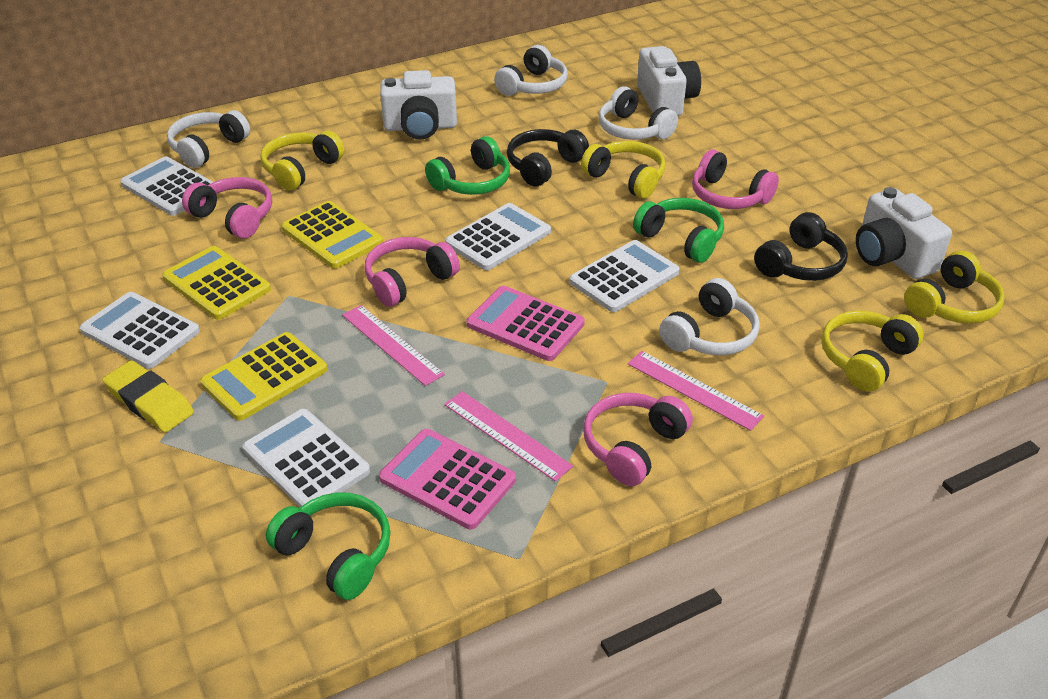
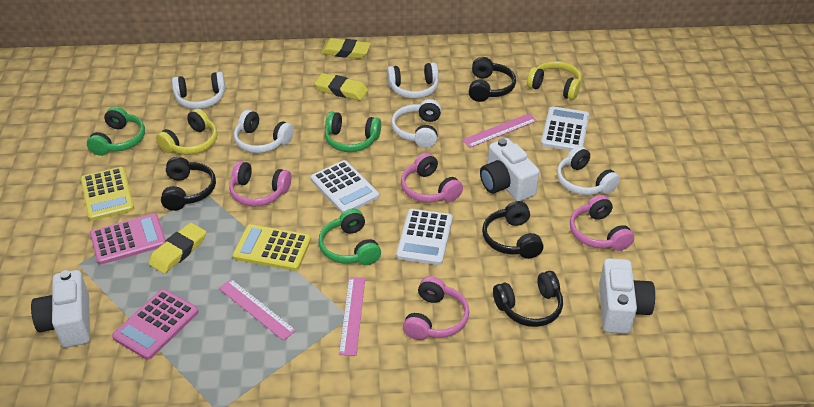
black headphones: [507,129,589,186] [754,212,848,281] = 2 -> [161,157,216,211] [469,57,516,102] [482,201,543,259] [493,271,563,327] = 4
white calculator: [80,292,200,369] [120,156,213,216] [242,409,370,507] [445,203,551,270] [569,240,680,312] = 5 -> [310,160,379,213] [396,209,453,265] [541,106,589,151] = 3
white headphones: [167,110,250,168] [494,45,568,96] [598,86,678,140] [659,278,760,355] = 4 -> [172,72,226,109] [234,110,294,153] [387,62,439,99] [391,99,441,148] [557,146,620,195] = 5
yellow calculator: [162,246,271,320] [200,332,327,421] [282,201,383,268] = 3 -> [80,167,134,221] [232,224,311,271] = 2
yellow eraser: [102,360,194,432] = 1 -> [149,222,206,274] [314,73,368,101] [321,38,371,59] = 3
yellow headphones: [260,131,344,191] [581,141,665,199] [821,311,924,392] [904,251,1005,324] = 4 -> [156,109,217,154] [527,61,582,100] = 2

